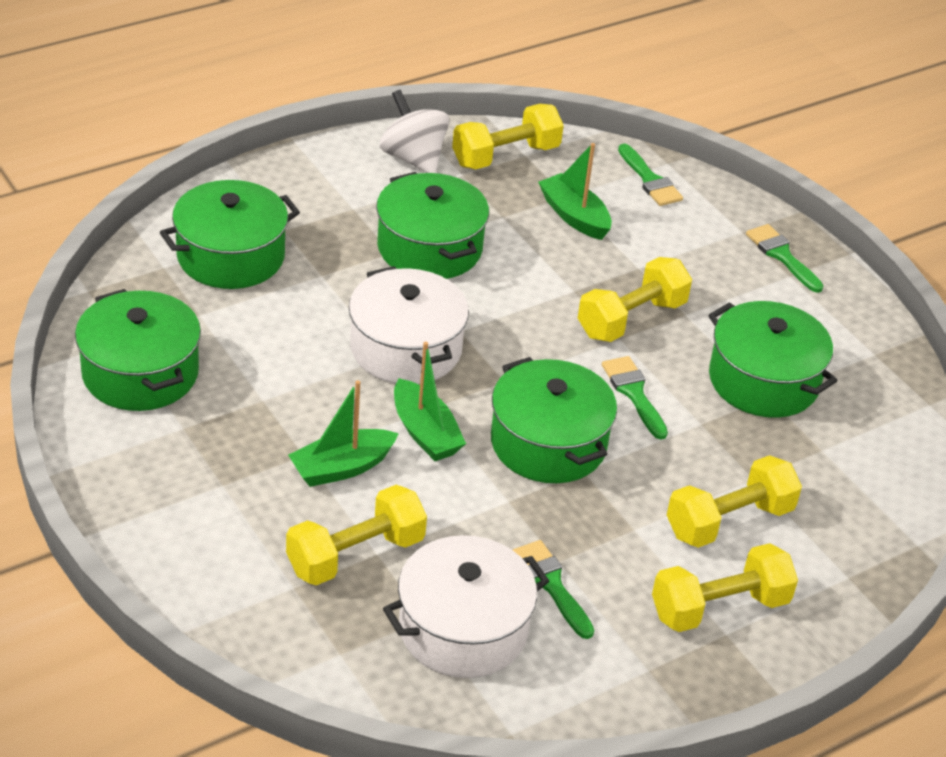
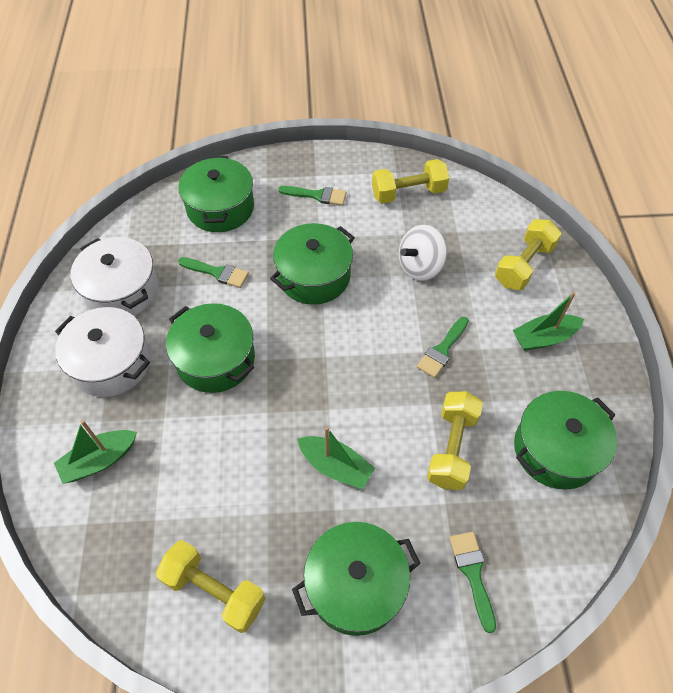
yellow dumbbell: [286,485,427,585] [452,104,564,169] [578,257,692,342] [652,543,798,632] [667,455,802,548] = 5 -> [156,540,266,633] [372,159,449,204] [427,391,483,490] [495,219,562,290] = 4

